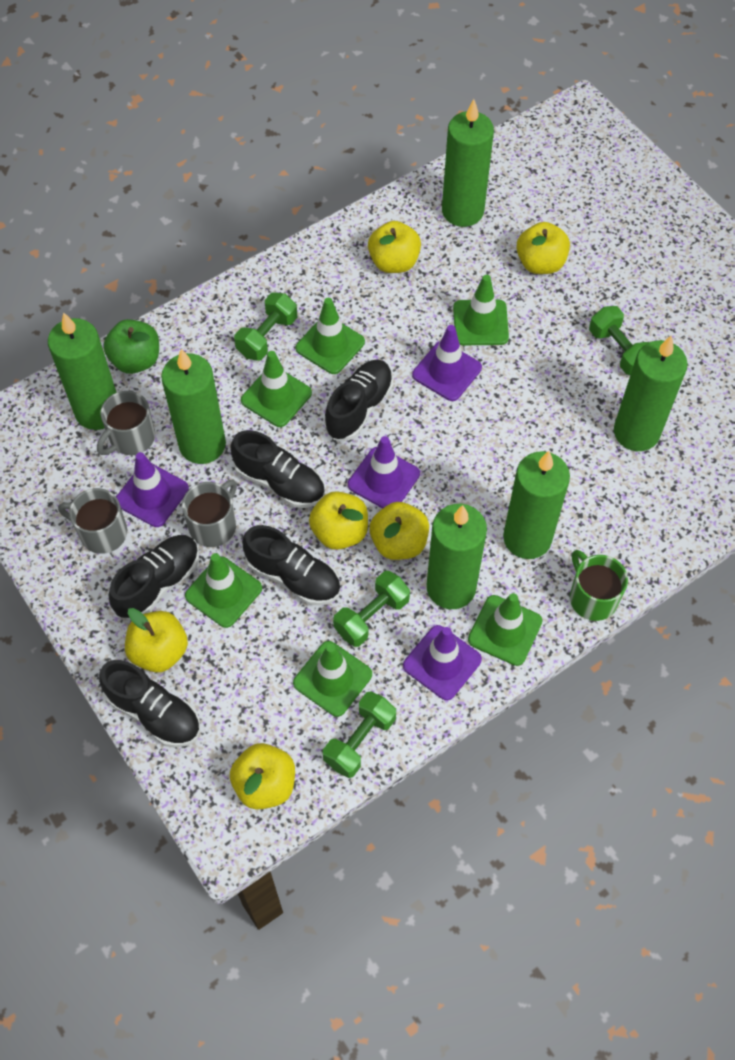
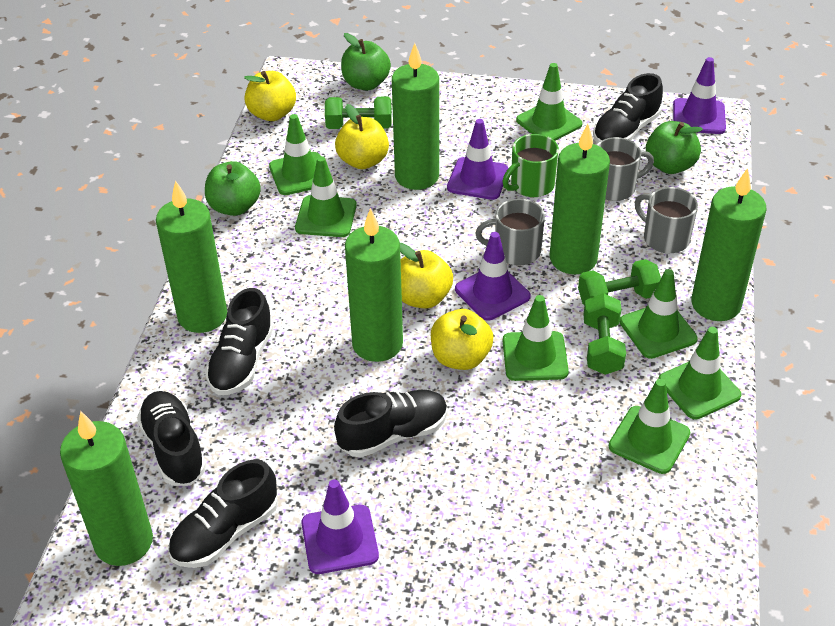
green apple: [103,319,159,374] = 1 -> [205,161,261,216] [341,33,391,90] [646,121,703,174] = 3
green dumbbell: [234,292,297,361] [323,691,396,778] [333,571,410,647] [589,306,649,375] = 4 -> [325,97,392,129] [578,259,661,305] [583,293,626,375] = 3
green traffic cone: [185,553,262,628] [241,351,312,427] [293,641,372,717] [296,298,365,374] [453,275,509,345] [468,593,542,666] = 6 -> [269,114,320,195] [295,156,357,237] [503,295,569,381] [516,63,582,141] [609,379,690,474] [620,269,697,359] [658,327,741,419] = 7
yellow apple: [125,608,188,672] [230,743,295,810] [309,491,368,550] [368,221,421,273] [369,502,429,560] [516,222,570,274] = 6 -> [244,71,296,121] [335,104,389,169] [400,243,453,309] [431,309,493,370] = 4

